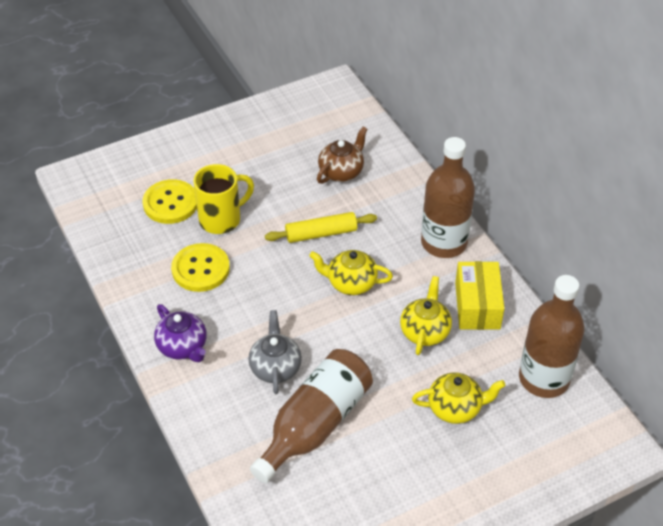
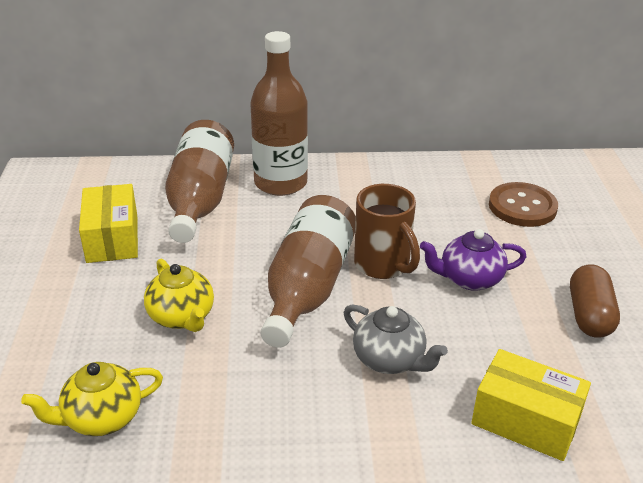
brown button: none = 0 -> [489,182,558,227] = 1
brown capsule: none = 0 -> [570,264,620,338] = 1
brown mug: none = 0 -> [354,184,420,279] = 1
brown teapot: [317,127,367,184] = 1 -> none = 0
yellow box: [455,261,505,330] = 1 -> [79,184,138,263] [471,349,591,461] = 2
yellow button: [142,179,197,224] [171,243,230,292] = 2 -> none = 0
yellow mug: [193,164,254,234] = 1 -> none = 0
yellow rolling pin: [265,212,377,243] = 1 -> none = 0
yellow teapot: [309,250,393,295] [400,276,452,355] [412,372,506,424] = 3 -> [21,362,163,436] [144,259,214,332] = 2

